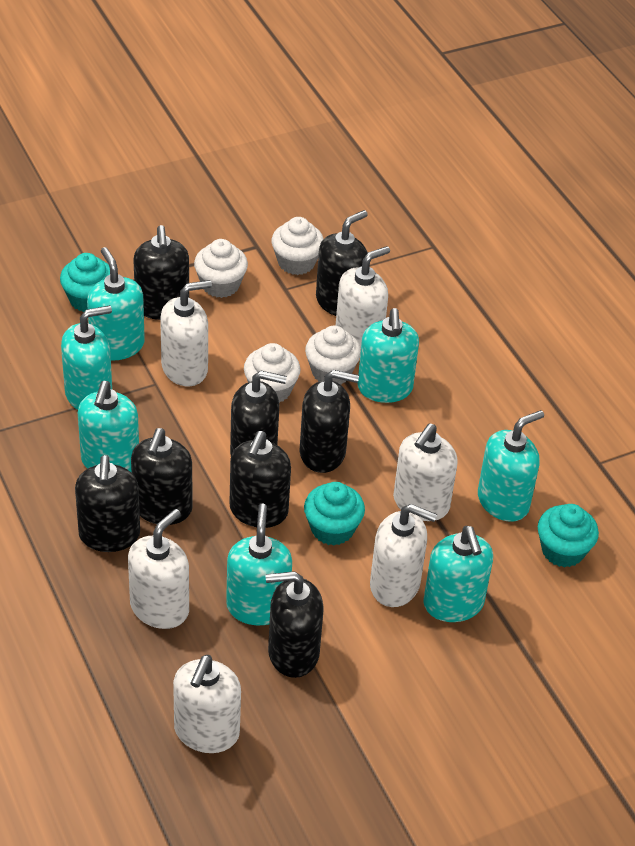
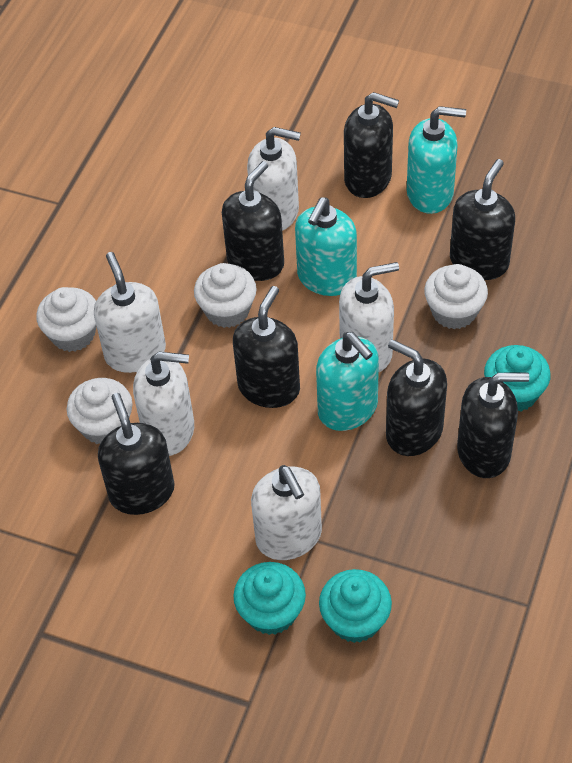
black soap dispenser: [75,455,140,552] [131,428,192,525] [133,225,189,320] [230,371,287,456] [230,431,291,528] [266,571,324,678] [300,370,359,473] [316,210,368,316] = 8 -> [98,393,175,515] [222,161,284,281] [233,286,300,408] [344,92,399,198] [386,339,447,456] [450,159,515,280] [457,372,529,478] = 7
turquoise soap dispenser: [61,305,112,410] [78,381,139,472] [87,247,145,361] [226,503,292,625] [357,308,419,403] [423,526,493,622] [478,410,544,522] = 7 -> [295,197,357,296] [316,332,379,431] [407,106,466,214] = 3
white soap dispenser: [128,509,189,629] [160,280,212,386] [173,655,241,753] [335,246,390,348] [370,504,437,607] [393,423,458,521] = 6 -> [94,252,166,373] [133,352,194,456] [247,127,301,231] [251,465,322,560] [339,262,399,372] = 5

